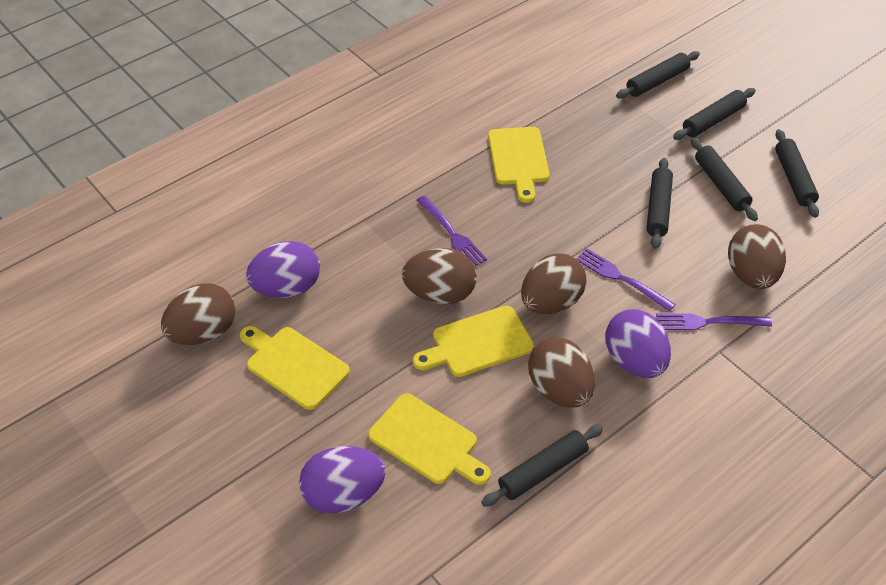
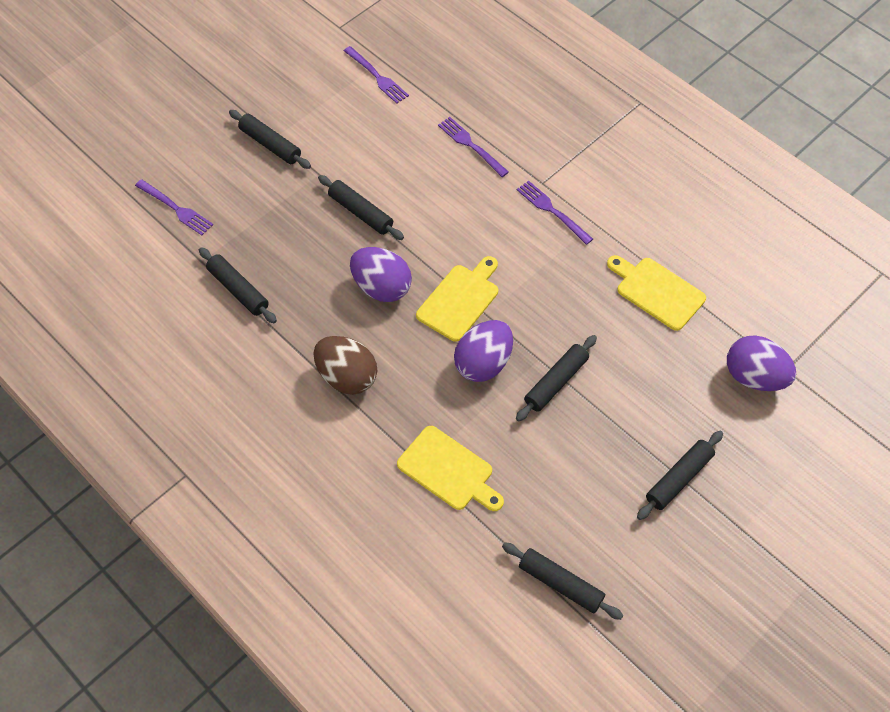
brown egg: [161,283,235,345] [402,248,477,304] [521,253,587,314] [528,337,595,407] [728,224,786,289] = 5 -> [313,336,377,395] = 1
purple fork: [417,195,487,266] [576,248,676,312] [656,313,772,330] = 3 -> [135,179,213,235] [344,46,409,103] [438,117,509,177] [517,180,593,245] = 4
yellow cutting board: [240,326,350,410] [368,393,491,485] [413,305,534,377] [488,127,550,203] = 4 -> [397,426,504,511] [416,256,498,342] [607,255,706,331] = 3

